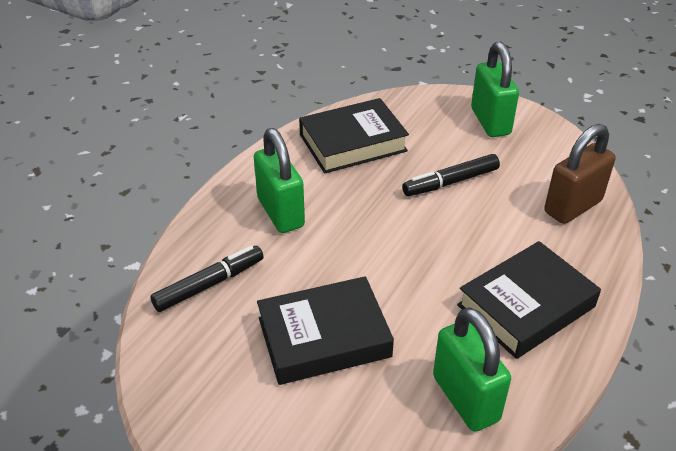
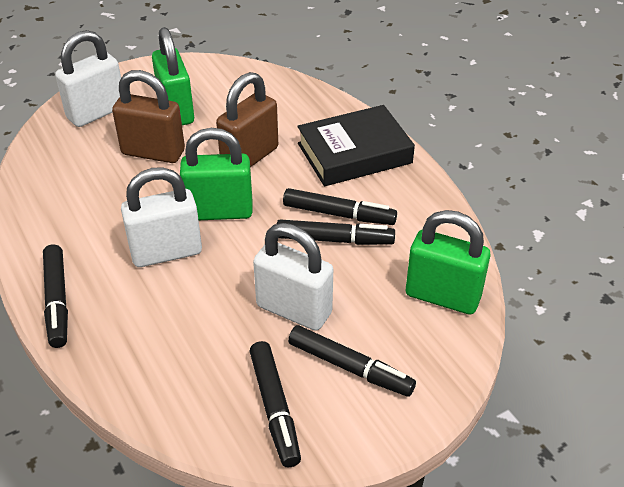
black book: [257,276,394,385] [299,98,409,173] [457,241,601,359] = 3 -> [297,105,415,186] = 1
black marker: [150,246,264,312] [402,154,500,196] = 2 -> [43,244,68,348] [250,341,301,468] [277,219,395,245] [283,188,397,225] [288,325,416,397] = 5
brown padlock: [544,124,616,224] = 1 -> [112,70,185,163] [216,72,278,167] = 2
white padlock: none = 0 -> [55,30,121,127] [121,167,202,267] [253,223,333,331] = 3

